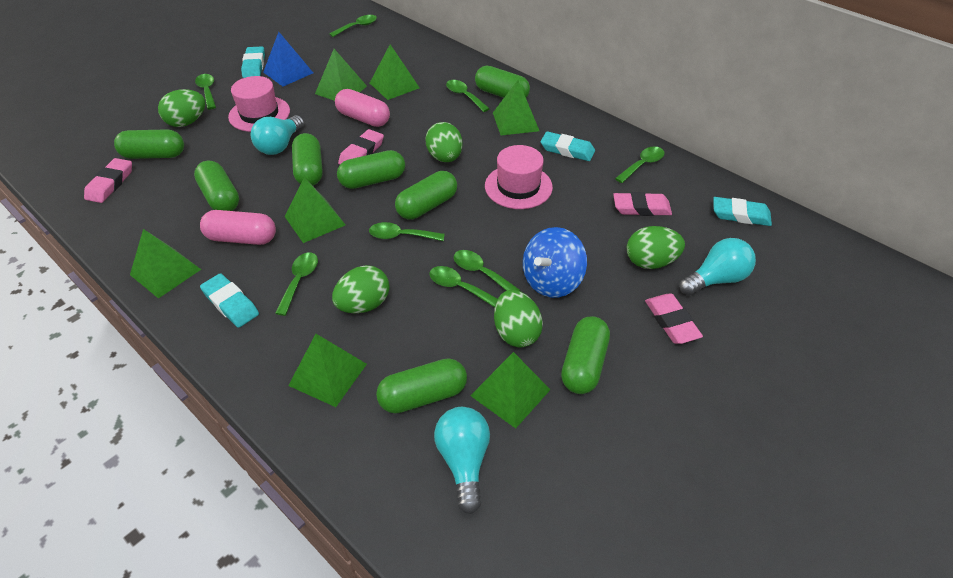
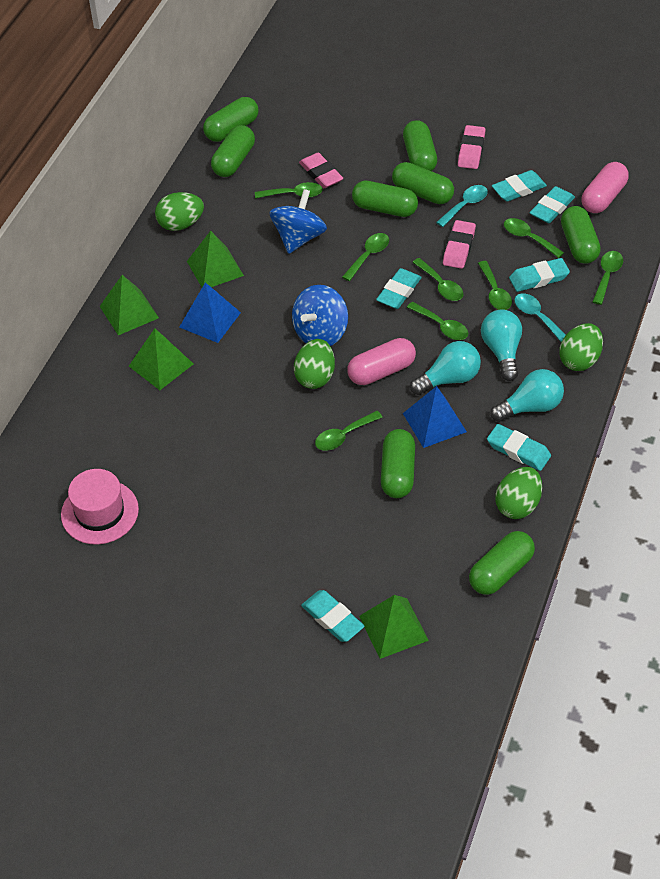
blue pyramid: [263,32,313,87] = 1 -> [179,282,241,343] [403,386,467,448] = 2
blue spinning top: [523,227,587,298] = 1 -> [269,189,327,254] [292,285,348,346] = 2
green egg: [158,89,205,127] [332,265,390,313] [426,122,463,162] [494,290,543,347] [627,226,685,269] = 5 -> [155,192,204,231] [294,339,335,389] [495,467,542,519] [559,323,603,371] = 4
green pyramid: [130,229,201,299] [284,177,346,243] [288,334,367,407] [315,49,367,101] [370,44,420,100] [470,352,551,428] [493,80,539,136] = 7 -> [99,275,159,335] [129,328,193,390] [187,231,244,287] [359,595,429,659] = 4
pink eraser: [84,158,132,203] [338,129,384,165] [613,192,672,216] [645,293,703,344] = 4 -> [299,153,343,188] [443,220,476,269] [458,125,486,169] = 3
pink hat: [228,76,290,132] [485,145,553,209] = 2 -> [61,469,139,544] = 1
turquoise eraser: [200,273,259,328] [241,46,265,78] [541,131,595,161] [713,197,772,226] = 4 -> [301,590,364,642] [376,268,422,309] [487,424,551,471] [492,170,547,201] [509,258,570,292] [530,186,575,223] = 6
turquoise spoon: none = 0 -> [436,185,488,227] [514,293,566,342] = 2

